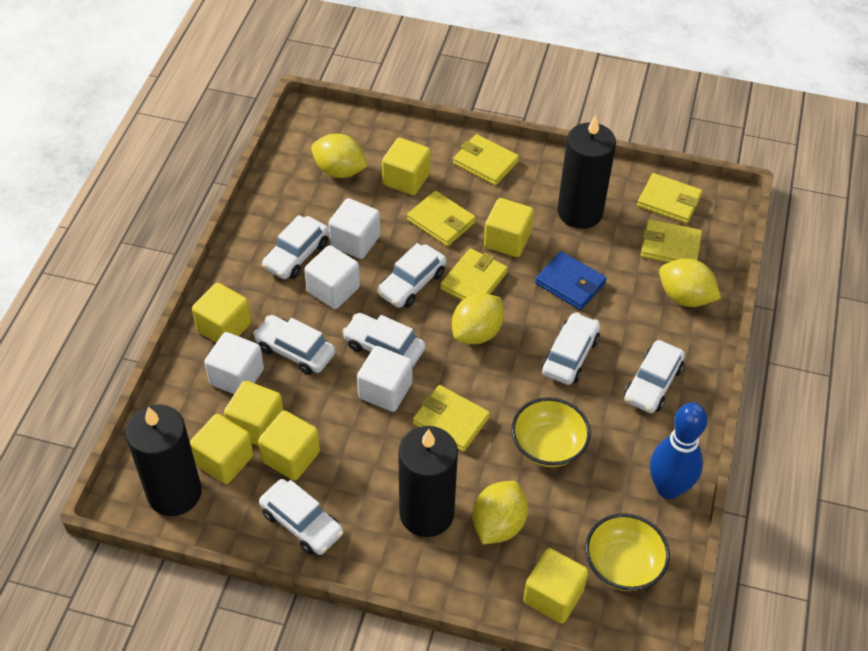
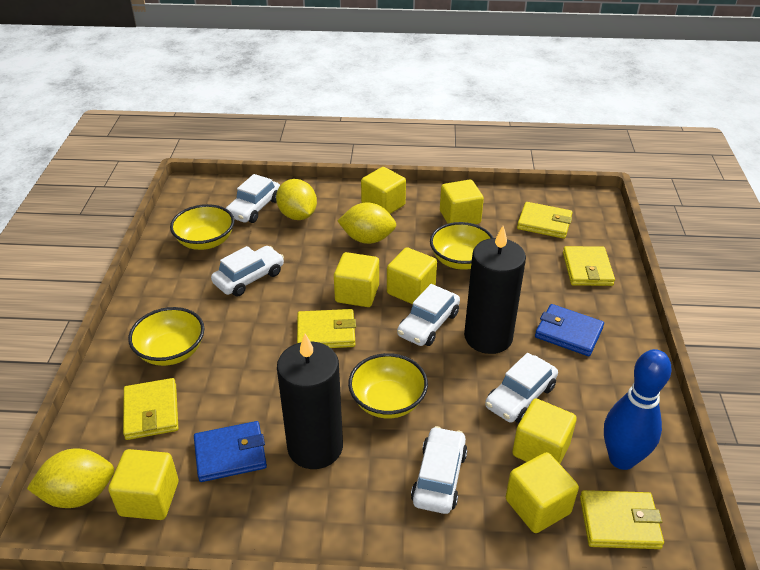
black candle: [125,405,202,516] [398,426,458,537] [557,115,616,229] = 3 -> [277,334,343,469] [464,226,526,354] = 2
blue wallet: [535,251,607,310] = 1 -> [194,421,267,482] [535,304,604,356] = 2
white car: [253,315,335,375] [259,479,344,555] [262,215,329,279] [342,313,426,368] [377,243,447,308] [542,312,600,385] [624,340,685,413] = 7 -> [211,246,284,296] [226,174,280,223] [397,284,460,346] [411,426,467,514] [485,353,558,423] = 5
white cube: [204,332,264,394] [304,245,360,309] [328,198,380,259] [357,346,412,412] = 4 -> none = 0
yellow bowl: [511,397,591,467] [585,513,670,591] = 2 -> [128,307,204,366] [170,204,234,250] [348,353,428,419] [430,222,494,270] = 4
yellow lemon: [311,134,368,178] [452,293,504,344] [473,481,528,544] [659,258,721,307] = 4 -> [27,448,114,508] [276,179,317,220] [338,203,396,244] = 3
yellow wallet: [407,191,476,246] [413,385,490,452] [440,248,508,300] [453,134,519,185] [637,173,702,224] [641,220,702,263] = 6 -> [123,378,178,440] [297,309,356,348] [517,202,573,239] [563,246,615,286] [580,490,664,549] = 5

